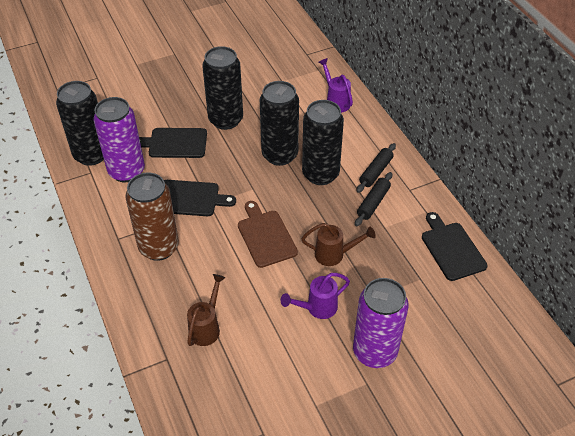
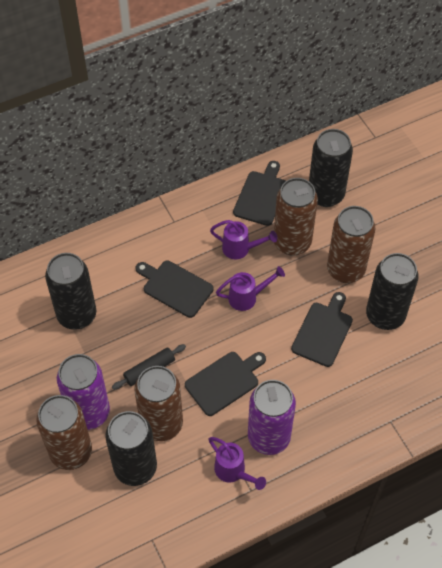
black cutting board: [139,128,207,158] [164,180,236,216] [422,212,488,281] = 3 -> [136,261,214,318] [185,352,266,416] [233,161,286,226] [291,292,353,367] = 4
black rolling pin: [355,172,392,226] [357,143,396,193] = 2 -> [112,344,186,390] = 1
brown can: [125,173,179,261] = 1 -> [36,395,92,470] [134,366,183,441] [274,178,318,256] [327,206,375,283] = 4
brown cutting board: [238,201,298,268] = 1 -> none = 0
brown watering can: [187,274,225,346] [301,223,376,266] = 2 -> none = 0
purple watering can: [281,273,350,319] [319,58,353,113] = 2 -> [208,437,266,490] [210,220,277,260] [216,266,285,311] = 3

